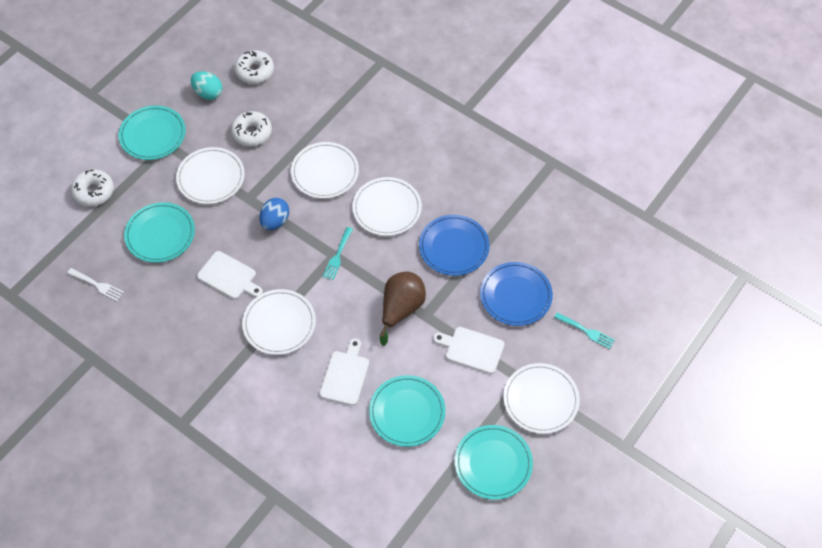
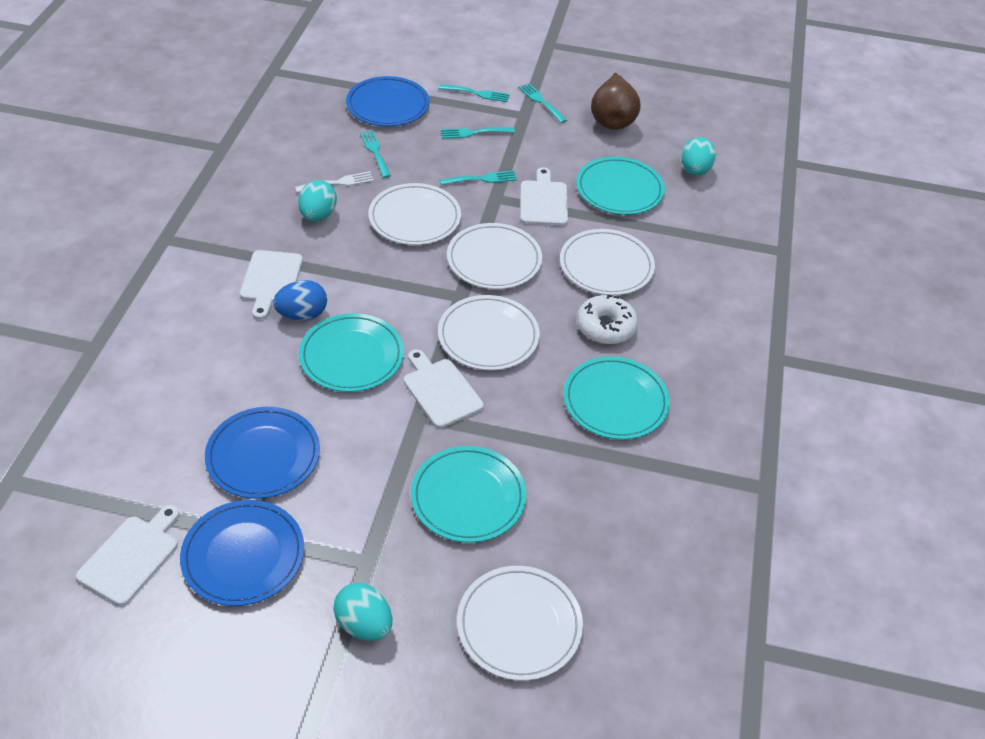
blue plate: [419,215,490,276] [480,262,553,326] = 2 -> [180,500,304,606] [205,407,320,499] [346,76,429,126] = 3
turquoise egg: [191,71,223,100] = 1 -> [298,180,337,221] [333,583,392,641] [681,137,716,175] = 3
turquoise fork: [323,227,353,280] [554,312,615,349] = 2 -> [360,130,391,178] [439,84,510,102] [440,170,517,185] [441,127,515,139] [518,83,567,123] = 5
white cutting board: [197,251,263,299] [320,338,369,406] [433,327,504,374] = 3 -> [76,505,179,606] [240,250,303,320] [404,349,484,428] [520,167,568,226] = 4
white donut: [71,169,114,207] [231,111,272,146] [234,50,274,84] = 3 -> [576,294,638,344] = 1

